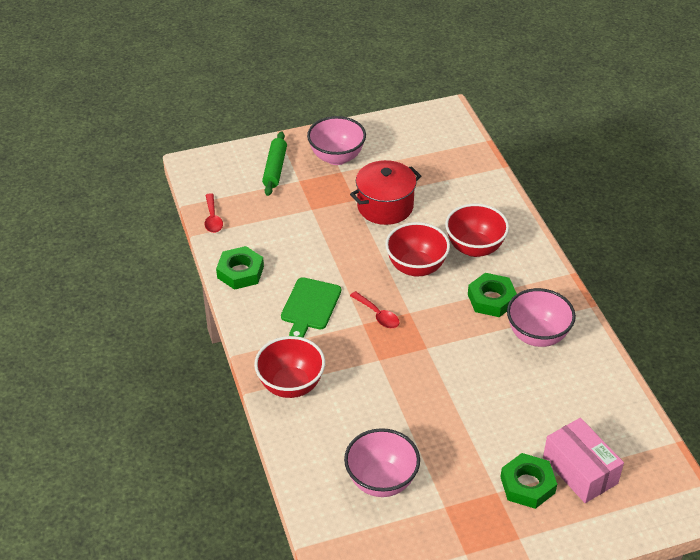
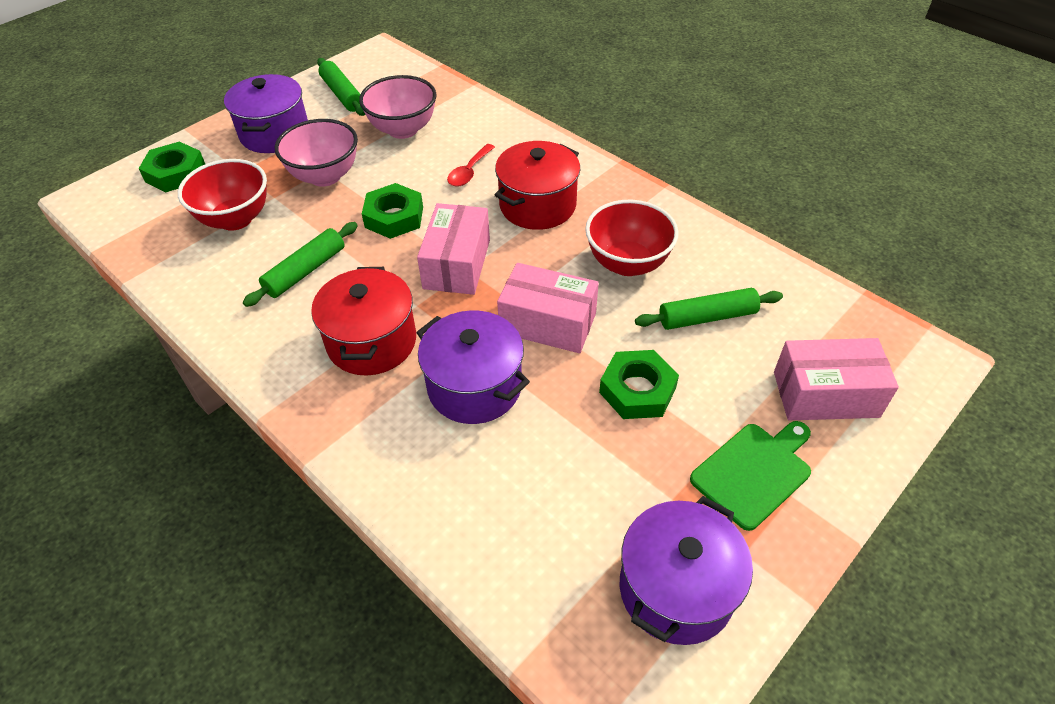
green rolling pin: [262,131,287,196] = 1 -> [243,222,358,307] [317,58,365,116] [635,288,783,330] = 3
pink bowl: [307,116,366,165] [344,428,420,497] [507,288,576,347] = 3 -> [275,119,358,187] [359,75,436,139] = 2
pink box: [543,418,624,503] = 1 -> [417,203,490,295] [497,263,599,353] [774,338,899,420] = 3
purple pot: none = 0 -> [224,74,308,153] [416,310,530,424] [620,496,753,645] = 3
red bowl: [254,336,325,398] [385,222,450,277] [445,204,509,257] = 3 -> [178,159,267,231] [585,200,679,276] = 2
red pot: [350,160,421,225] = 1 -> [311,267,416,376] [495,141,580,230] = 2
red spoon: [205,193,223,233] [350,291,400,328] = 2 -> [447,144,495,187] = 1

